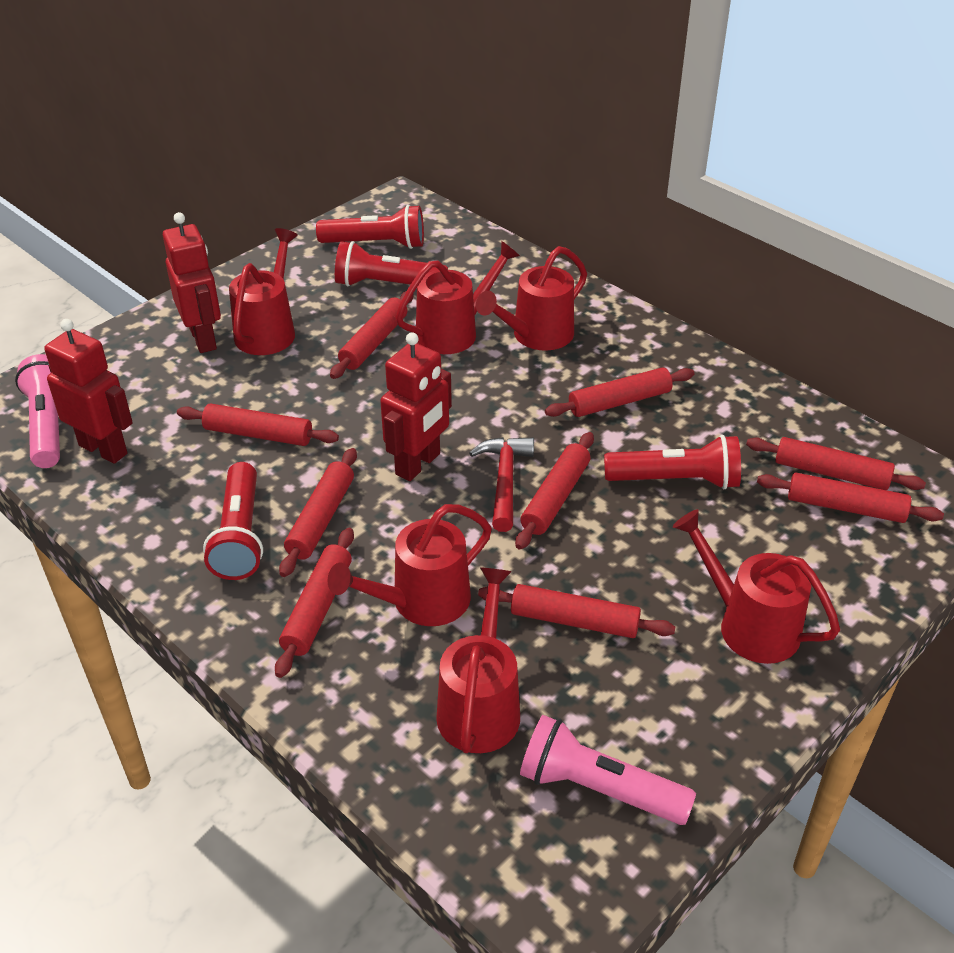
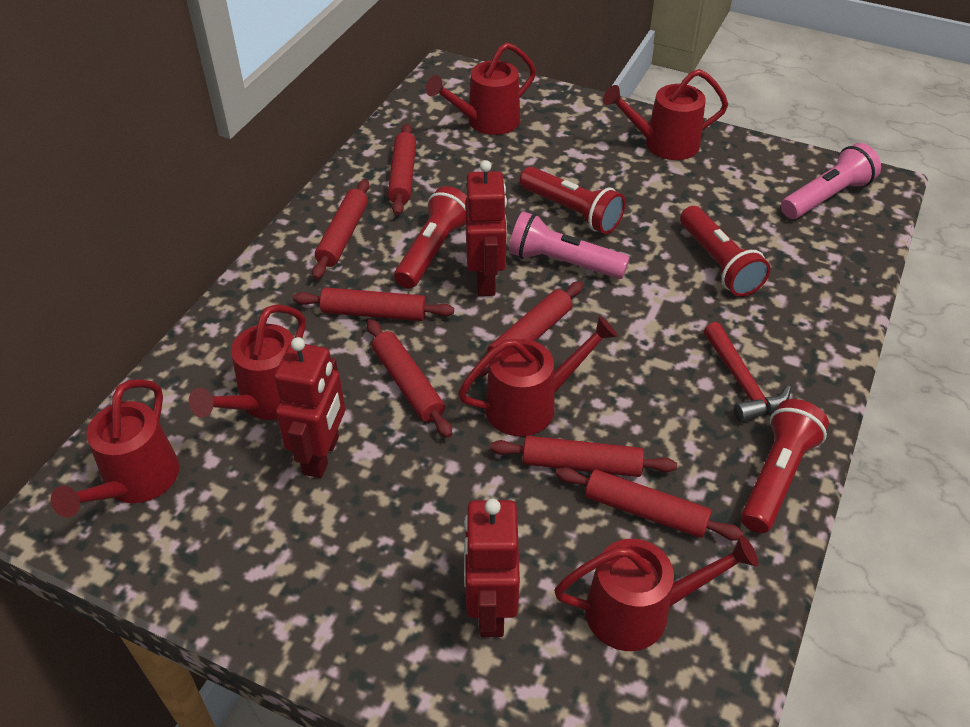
red rolling pin: [177,404,339,446] [275,528,354,678] [279,448,357,577] [330,291,414,379] [478,584,675,638] [515,432,594,550] [545,367,694,417] [746,437,926,490] [757,473,944,523] = 9 -> [293,287,454,321] [312,179,370,280] [367,319,452,438] [388,124,416,215] [477,281,583,377] [490,436,677,477] [556,467,744,541] = 7

